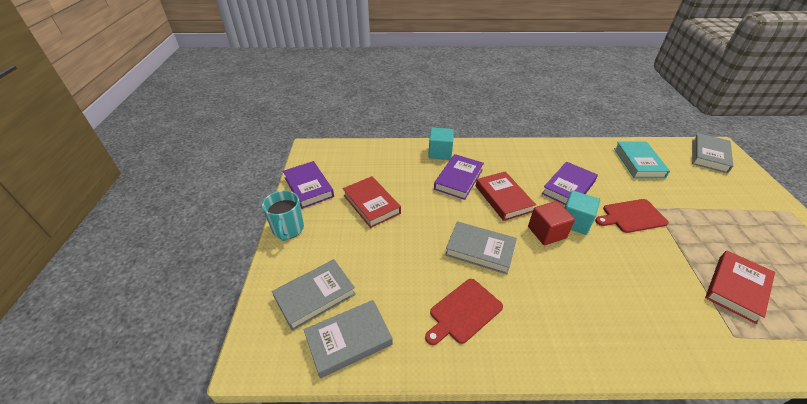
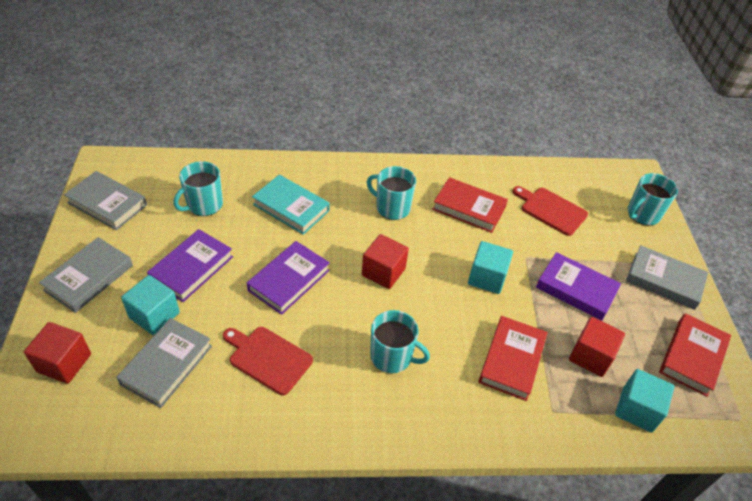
red cube: [528,201,575,245] = 1 -> [24,322,91,384] [362,234,409,289] [569,317,625,377] = 3
turquoise cube: [428,127,454,160] [565,190,600,235] = 2 -> [121,275,180,335] [468,241,513,294] [615,369,674,433] = 3
turquoise mug: [262,190,304,241] = 1 -> [174,161,223,216] [367,166,416,220] [370,310,430,373] [628,173,678,226] = 4

